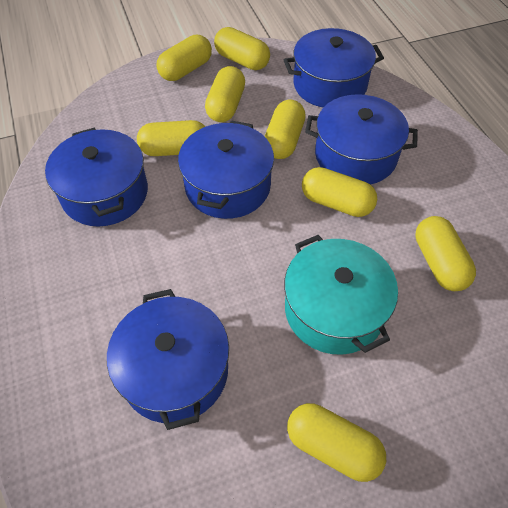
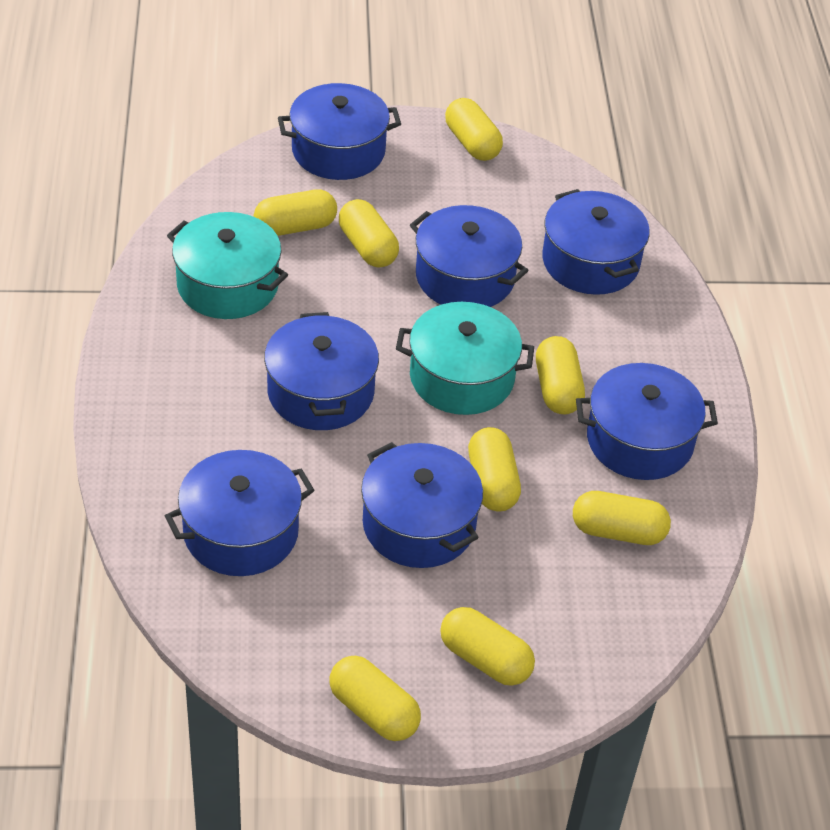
blue pot: [45,128,148,226] [107,289,229,430] [178,120,274,219] [284,28,384,107] [305,94,418,184] = 5 -> [165,450,315,576] [264,312,379,430] [278,83,401,180] [361,442,483,568] [410,205,529,307] [542,189,650,295] [576,363,718,480] = 7
turquoise pot: [284,235,398,355] = 1 -> [167,212,288,319] [396,302,534,415] = 2

